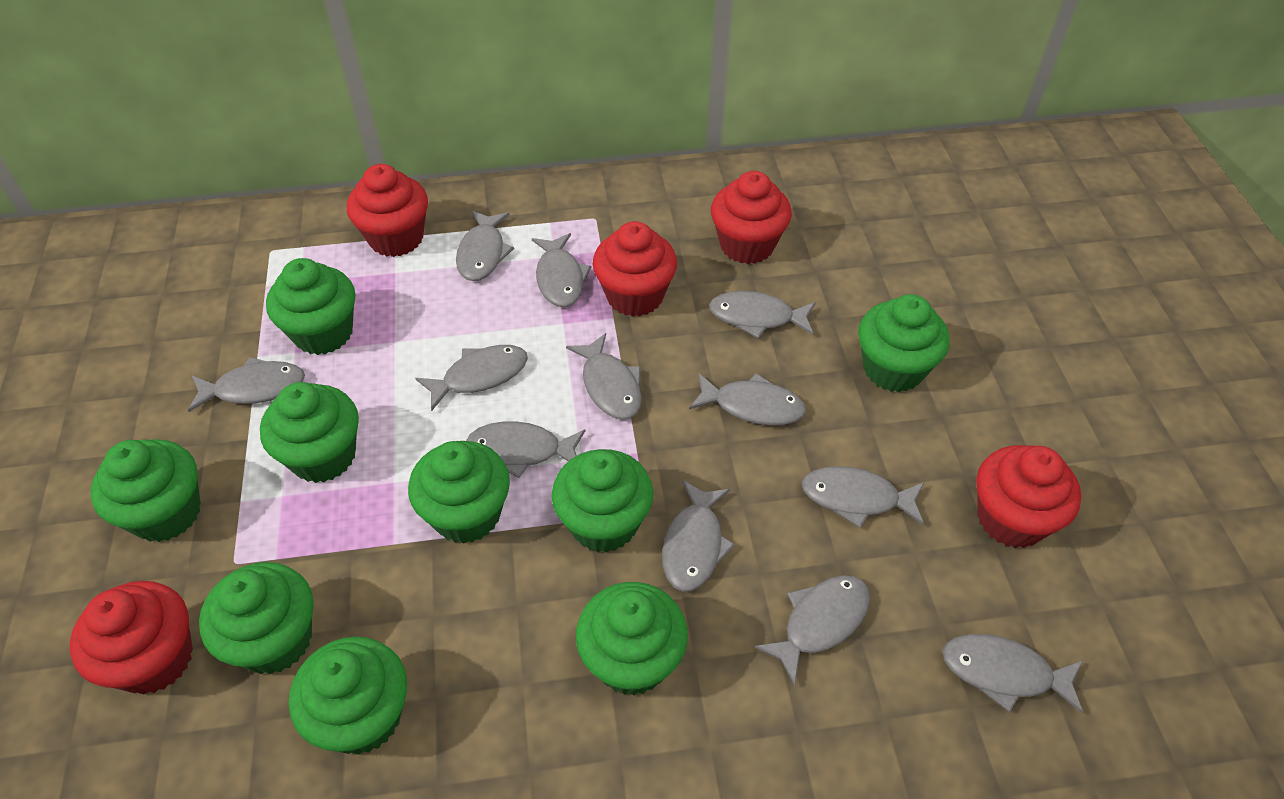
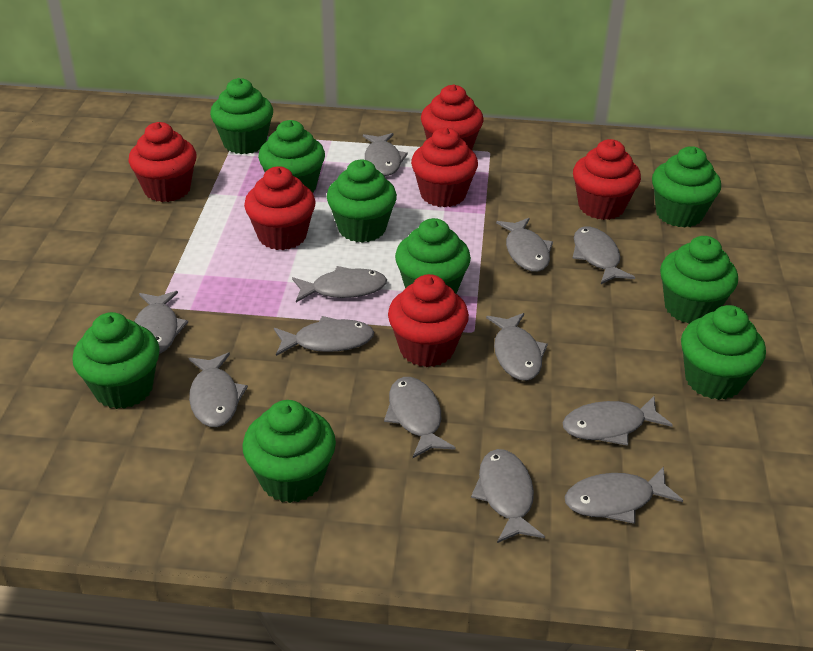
red cupcake: [70,581,193,694] [347,164,428,257] [593,221,677,317] [711,171,792,264] [977,445,1081,548] = 5 -> [129,122,197,202] [244,166,316,250] [388,274,469,367] [411,127,478,207] [421,84,483,150] [573,139,641,220] = 6

